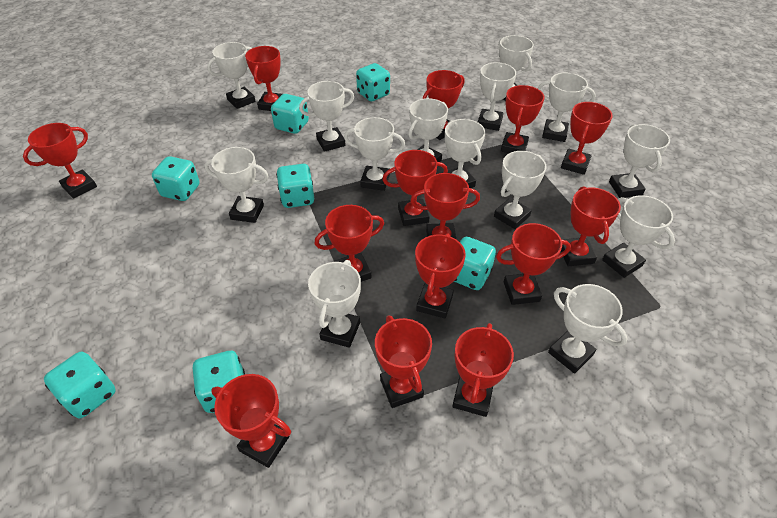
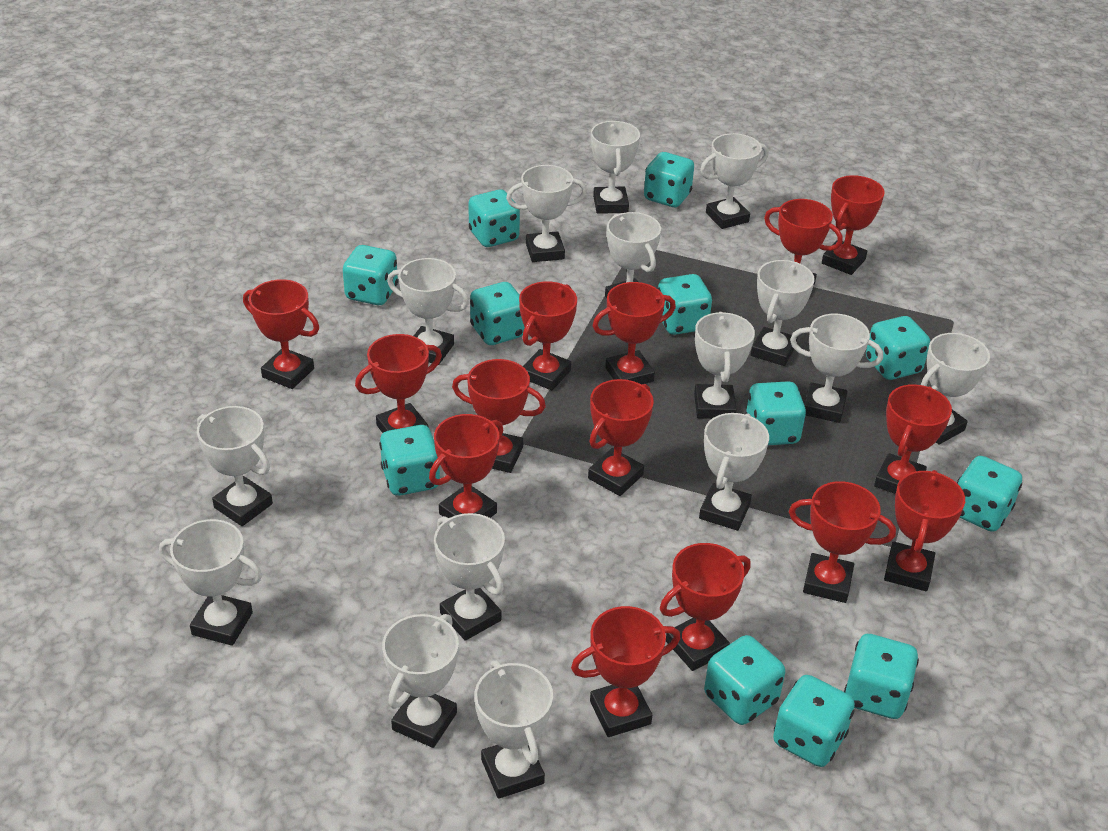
turquoise dice: [44,352,116,418] [152,156,200,201] [193,351,245,413] [271,94,309,134] [276,164,314,208] [356,63,390,101] [454,237,496,290] = 7 -> [343,245,398,305] [379,425,440,496] [468,190,520,247] [470,282,525,345] [644,152,694,207] [658,274,712,335] [704,635,785,725] [745,381,806,445] [773,675,855,767] [844,634,919,719] [866,316,930,380] [957,456,1022,532] = 12
white trophy: [204,147,269,223] [207,42,256,109] [299,81,354,152] [308,260,361,348] [344,117,405,191] [408,98,448,162] [445,119,485,188] [478,62,516,131] [494,151,546,229] [498,35,534,101] [538,73,596,142] [548,284,628,374] [602,195,675,278] [609,124,670,198] = 14 -> [159,519,262,646] [197,406,273,526] [382,614,459,748] [387,258,469,364] [434,513,505,641] [475,661,553,799] [506,165,587,262] [591,121,640,214] [605,212,661,298] [694,312,755,419] [699,413,769,531] [700,133,768,229] [751,260,815,366] [790,314,883,423] [921,333,990,445] = 15

